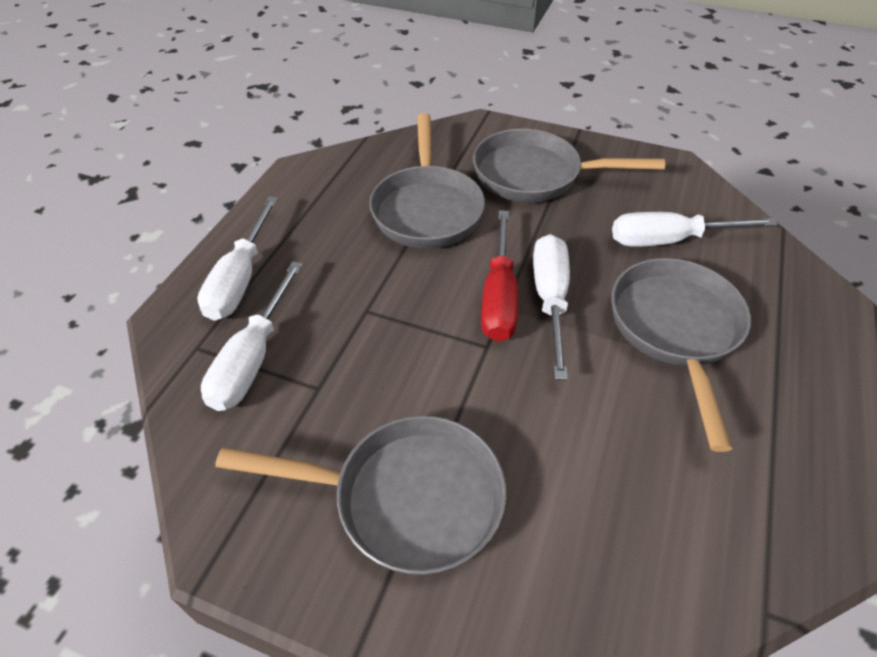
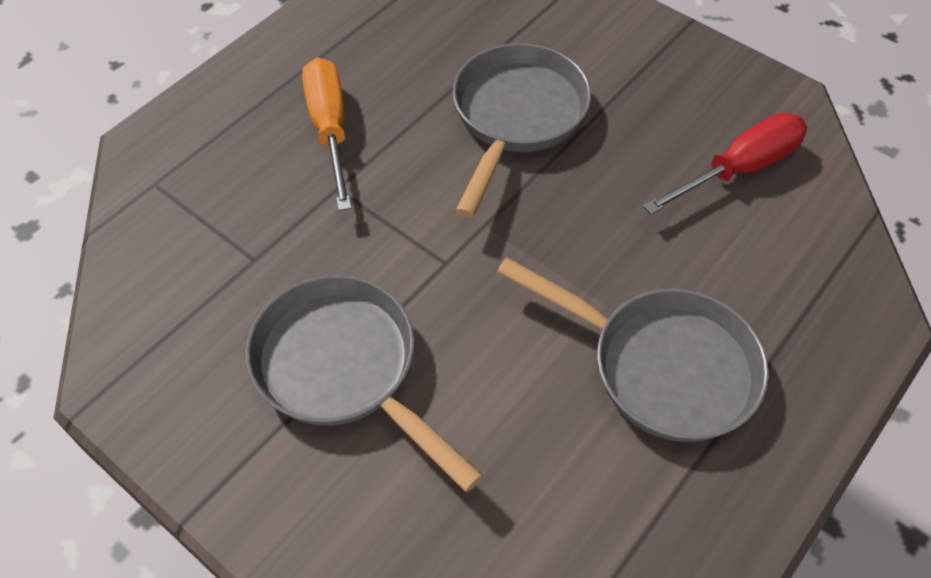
grey pan: [215,415,506,575] [369,113,485,249] [473,129,665,202] [611,258,751,452] = 4 -> [246,275,483,492] [453,43,591,218] [496,257,769,442] = 3
orange screwdriver: none = 0 -> [302,58,352,211] = 1
white screwdriver: [197,196,278,321] [201,261,303,411] [533,234,570,380] [612,212,778,247] = 4 -> none = 0

